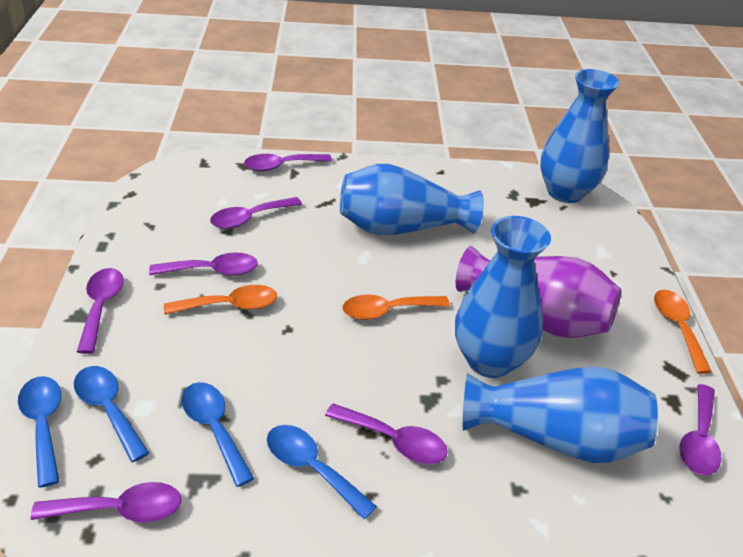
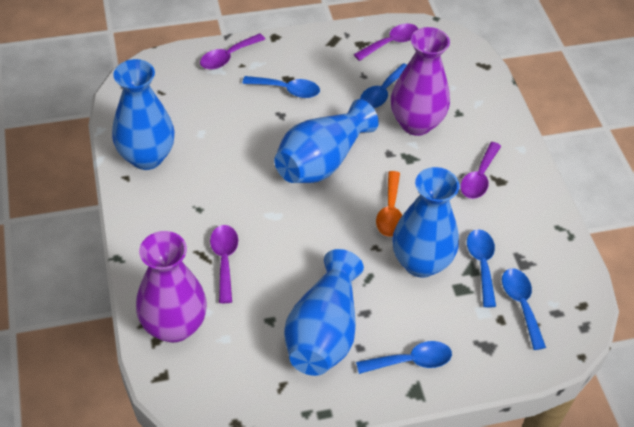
blue spoon: [18,376,61,488] [74,366,149,462] [182,382,254,487] [267,425,377,519] = 4 -> [242,76,320,98] [356,341,452,374] [360,63,407,108] [467,229,496,307] [502,268,546,350] = 5
orange spoon: [164,285,277,315] [343,294,450,320] [654,290,712,374] = 3 -> [376,171,402,237] = 1
purple spoon: [31,482,181,522] [77,268,124,354] [149,252,258,276] [210,197,302,229] [244,154,332,171] [325,403,448,464] [680,384,722,476] = 7 -> [200,33,265,69] [210,225,238,303] [354,24,418,61] [461,142,501,199] = 4
purple vase: [456,246,621,338] = 1 -> [136,231,207,343] [391,27,450,136] = 2

